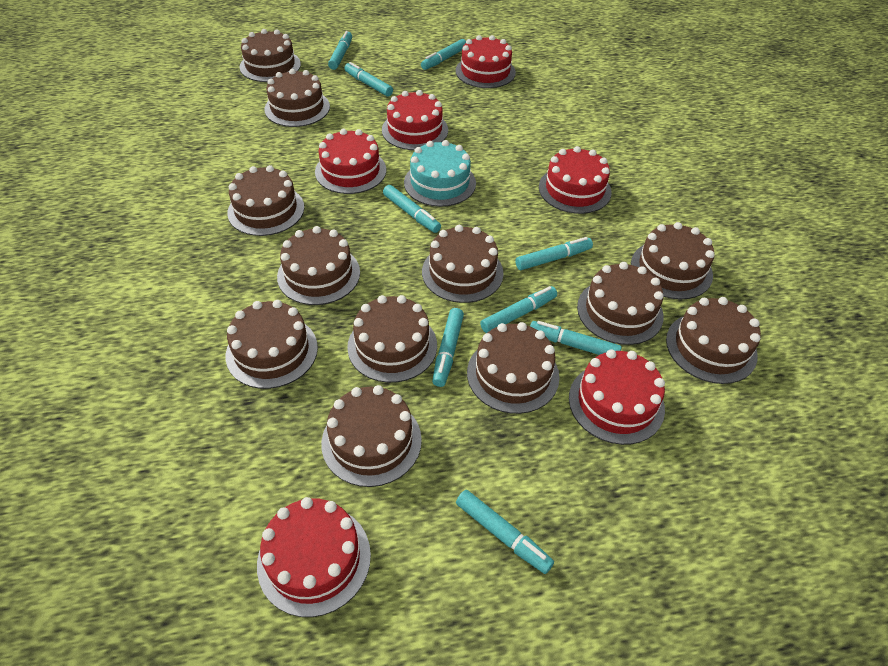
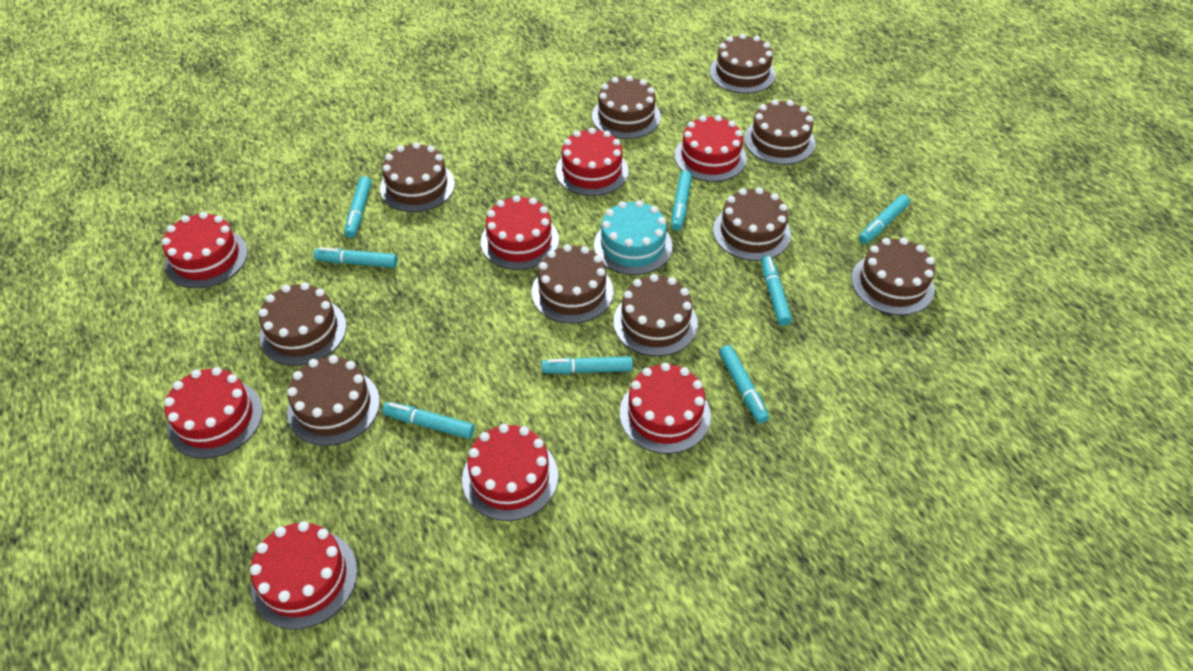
brown cake: [226,300,318,389] [227,165,304,236] [240,29,301,82] [264,69,330,127] [277,226,360,305] [321,385,422,487] [347,295,437,383] [422,225,504,303] [467,322,560,414] [577,262,664,345] [631,222,715,299] [666,297,761,384] = 12 -> [259,282,347,366] [287,355,380,446] [380,142,455,212] [531,244,613,324] [592,75,661,139] [613,274,698,356] [709,33,775,94] [713,187,791,261] [744,99,815,165] [851,238,935,315] = 10
red cake: [257,497,371,617] [315,129,386,194] [382,90,448,150] [456,35,516,88] [539,146,612,214] [569,349,665,445] = 6 -> [161,212,248,288] [164,367,263,459] [250,521,357,630] [462,424,558,521] [481,195,559,270] [556,127,629,196] [620,362,711,454] [675,115,747,182] = 8
turquoise marker: [328,31,352,70] [344,62,393,97] [383,185,441,233] [421,39,466,70] [432,308,464,387] [456,490,554,574] [480,286,557,333] [515,237,593,270] [530,321,622,355] = 9 -> [314,247,397,268] [344,176,372,238] [382,402,475,439] [541,356,633,374] [671,171,692,231] [719,345,769,424] [761,256,792,326] [858,195,910,244] = 8

